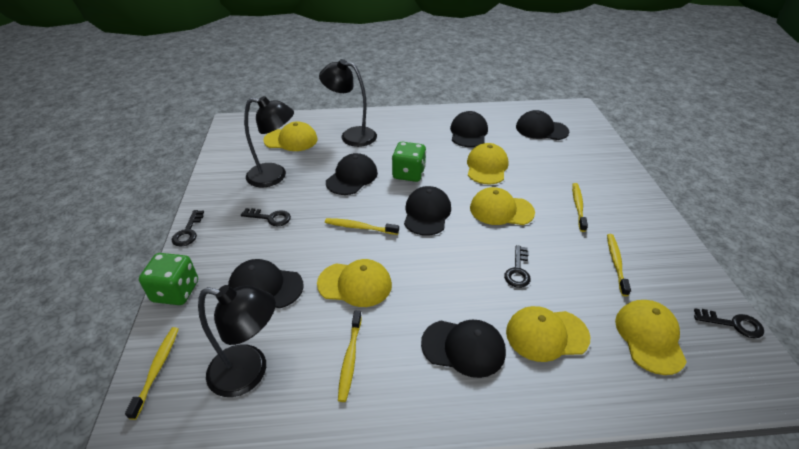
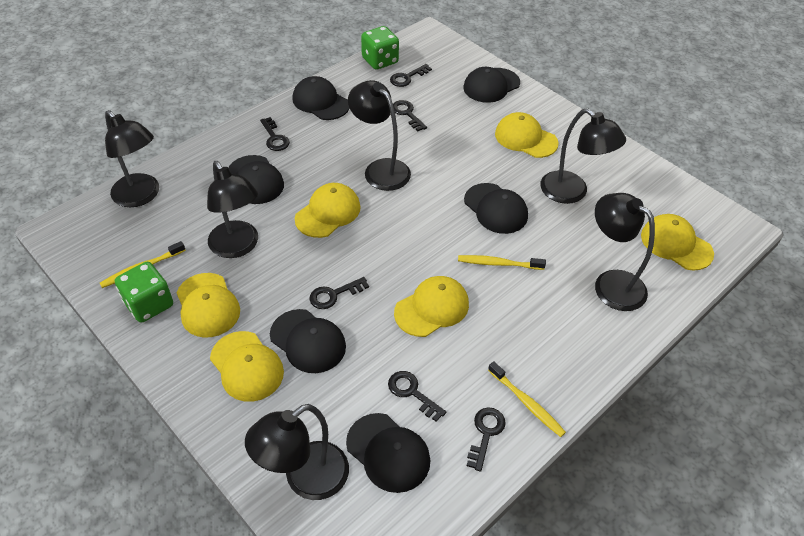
black key: [172,210,204,247] [241,208,291,227] [504,245,531,288] [694,308,764,338] = 4 -> [260,117,290,151] [309,277,369,309] [388,371,446,422] [390,64,432,87] [393,100,427,131] [467,407,506,472] = 6
black lamp: [198,285,276,397] [244,96,294,187] [319,59,377,147] = 3 -> [105,110,159,207] [207,161,258,258] [245,404,349,500] [348,80,411,191] [541,108,626,204] [595,193,655,311] = 6
yellow toothbrush: [125,327,179,420] [325,218,399,235] [338,311,362,402] [572,183,588,232] [607,234,631,296] = 5 -> [100,241,185,288] [458,255,546,270] [488,361,566,437] = 3

